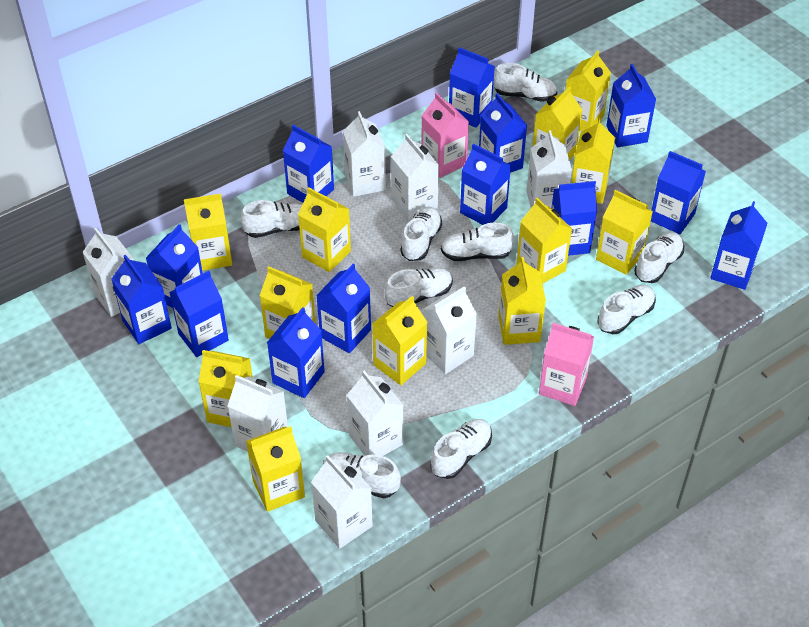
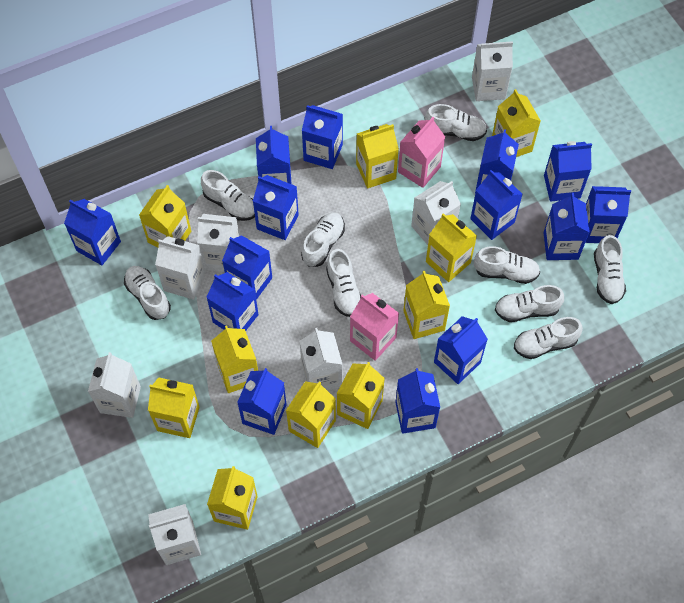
blue carton: [111,255,172,344] [146,224,203,308] [169,271,229,357] [267,307,325,398] [283,125,334,203] [316,264,371,353] [449,47,495,128] [460,143,511,225] [479,93,527,173] [551,181,597,256] [606,64,656,147] [651,151,706,234] [710,201,767,290] = 13 -> [64,199,121,265] [206,272,259,331] [222,235,272,300] [237,368,287,435] [253,175,299,240] [256,126,292,184] [302,105,343,169] [395,368,440,434] [434,316,488,384] [470,170,523,240] [475,129,519,193] [544,141,592,202] [544,193,590,260] [585,186,631,243] = 14
white carton: [82,228,134,317] [228,375,288,452] [311,456,373,549] [343,111,386,197] [347,370,403,456] [391,134,439,220] [422,286,477,374] [526,130,572,208] = 8 -> [88,352,141,418] [148,504,201,565] [155,236,205,300] [197,214,239,272] [299,328,343,391] [411,181,461,245] [472,41,513,101] = 7
yellow carton: [184,193,232,271] [199,350,253,427] [246,426,305,512] [259,266,316,339] [298,187,351,272] [372,296,428,385] [499,257,546,345] [517,197,572,284] [532,86,582,160] [565,50,611,131] [571,118,615,204] [596,190,653,275] = 12 -> [139,185,191,248] [148,377,200,438] [207,466,258,530] [211,326,258,393] [286,381,336,448] [337,362,385,429] [356,124,399,188] [403,271,450,339] [426,213,477,282] [492,89,541,157] = 10

